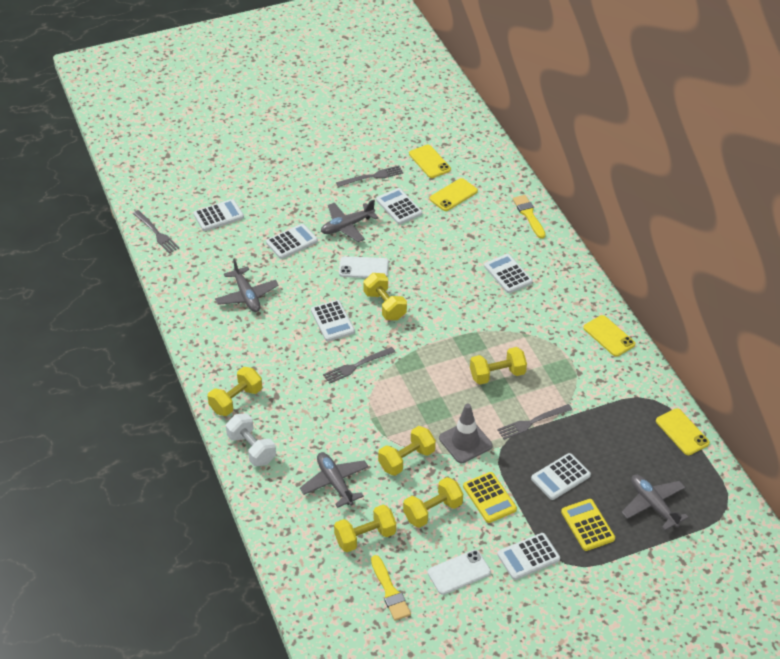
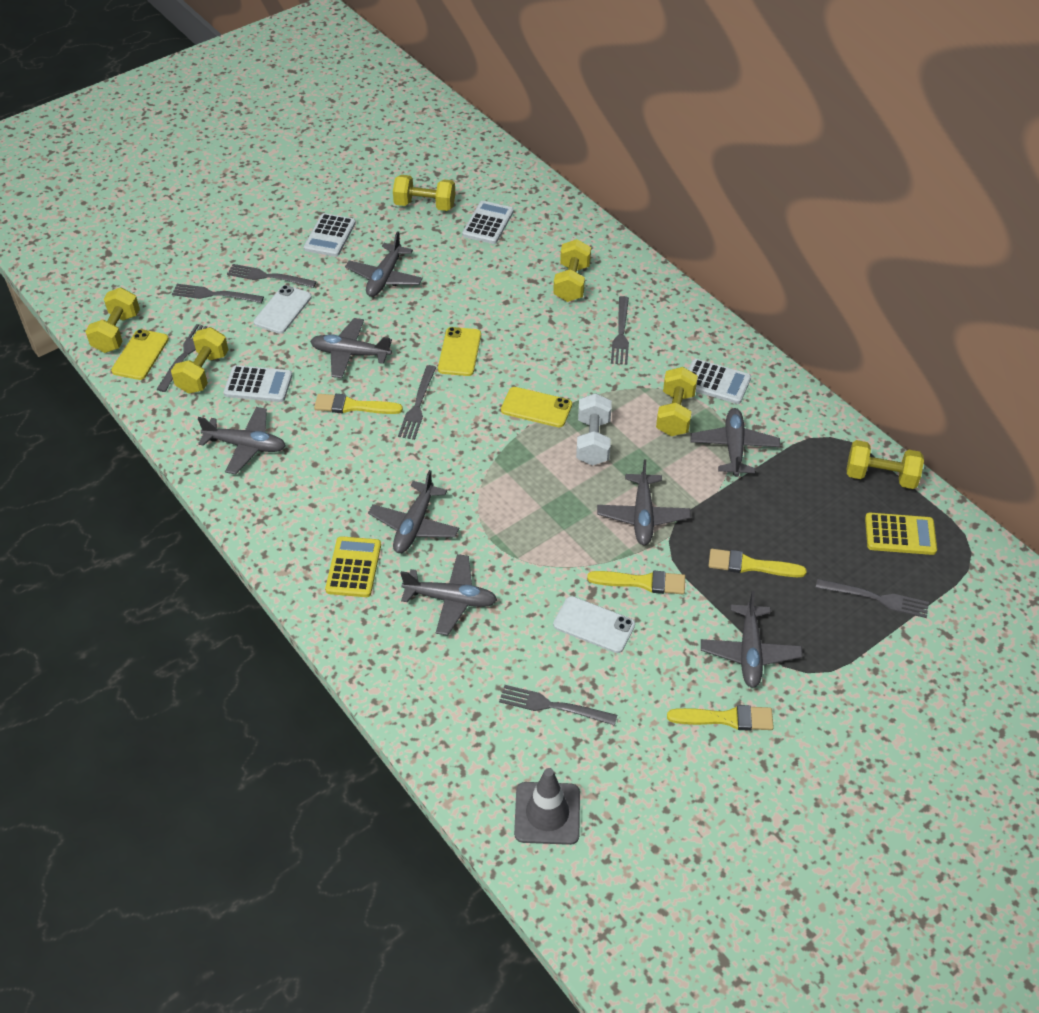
grey fork: [133,210,180,253] [323,347,395,384] [336,166,403,187] [497,404,572,440] = 4 -> [156,324,209,392] [172,284,264,303] [227,264,317,288] [398,365,436,440] [499,685,617,726] [611,296,629,365] [816,579,929,618] = 7
grey plane: [215,259,279,312] [300,452,369,508] [321,200,379,242] [621,475,689,531] = 4 -> [197,407,285,474] [310,318,392,378] [345,231,423,297] [368,470,459,553] [400,554,497,635] [597,459,691,545] [690,408,780,477] [701,591,802,688] = 8
white calculator: [193,199,244,231] [266,224,318,259] [311,300,355,341] [376,188,422,224] [484,254,533,293] [497,533,560,580] [531,453,591,500] = 7 -> [224,365,292,402] [304,213,356,257] [462,201,514,244] [688,359,751,404] = 4
yellow brush: [371,555,411,621] [513,195,546,239] = 2 -> [314,394,403,414] [587,571,685,594] [667,705,774,731] [709,549,807,577] = 4
yellow phone: [409,145,451,178] [430,178,478,211] [583,315,635,357] [656,408,710,455] = 4 -> [111,329,169,380] [438,327,481,376] [501,387,572,427] = 3

